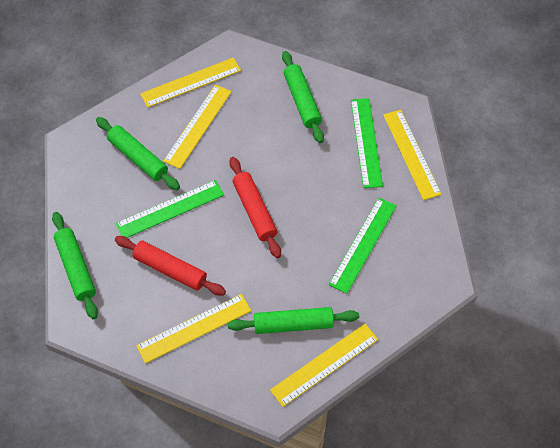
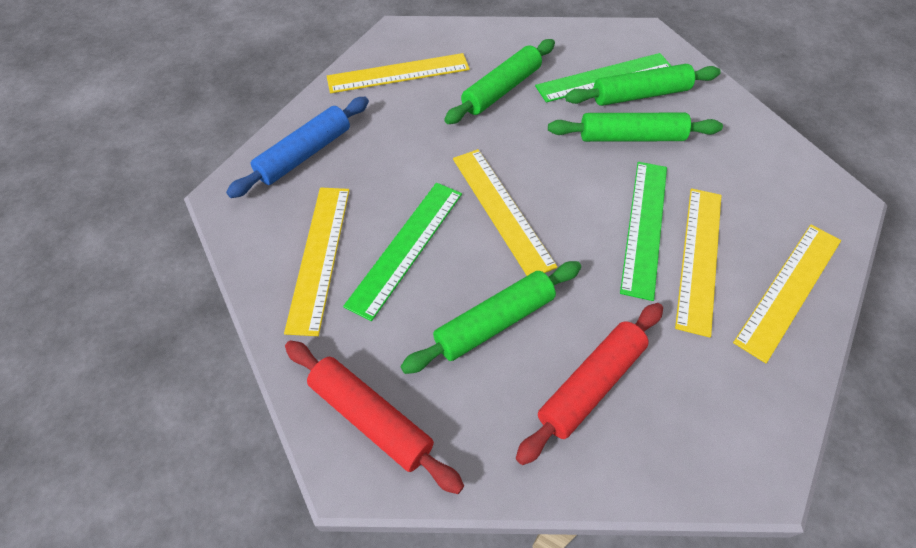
blue rolling pin: none = 0 -> [226,97,369,198] = 1

